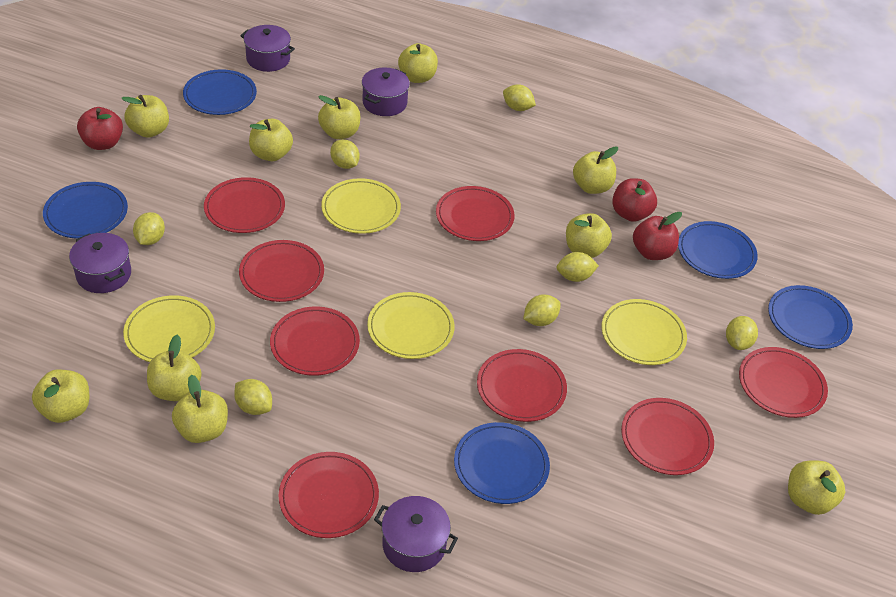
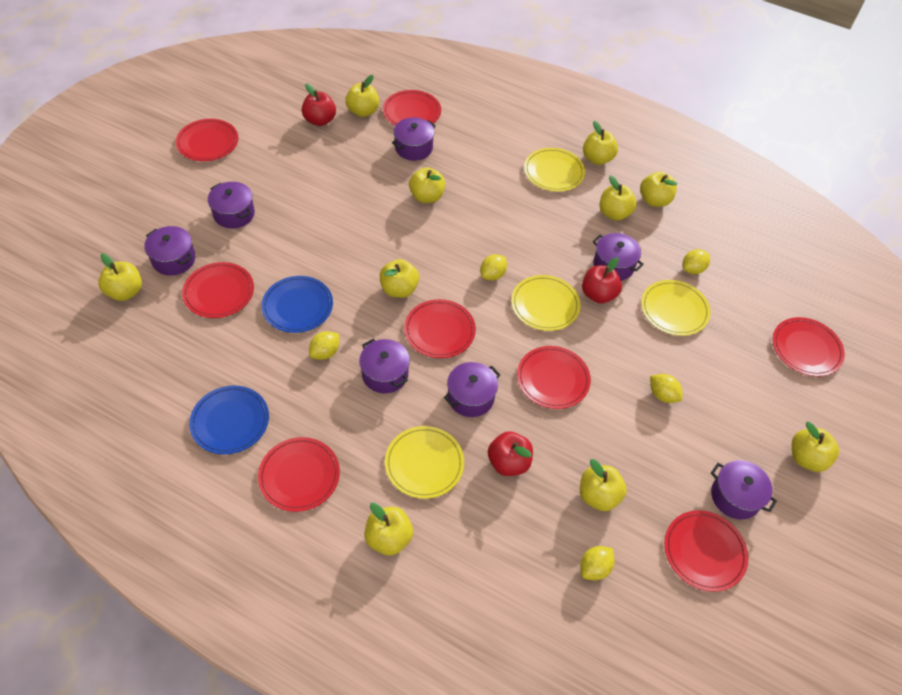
blue plate: [43,182,128,239] [183,69,257,115] [454,422,550,504] [678,221,758,279] [768,285,853,349] = 5 -> [189,385,269,455] [261,276,333,333] = 2
purple pot: [69,233,131,293] [240,25,295,72] [362,68,410,116] [374,496,458,572] = 4 -> [144,226,195,276] [208,182,255,229] [359,339,410,394] [392,117,436,161] [444,362,500,417] [593,233,644,281] [711,460,777,519] = 7
yellow lemon: [133,212,165,245] [234,379,272,415] [330,139,360,169] [503,84,536,111] [523,294,561,326] [557,252,599,282] [726,316,758,350] = 7 -> [309,331,339,360] [480,254,507,280] [580,546,614,580] [650,374,683,403] [682,249,710,274] = 5

